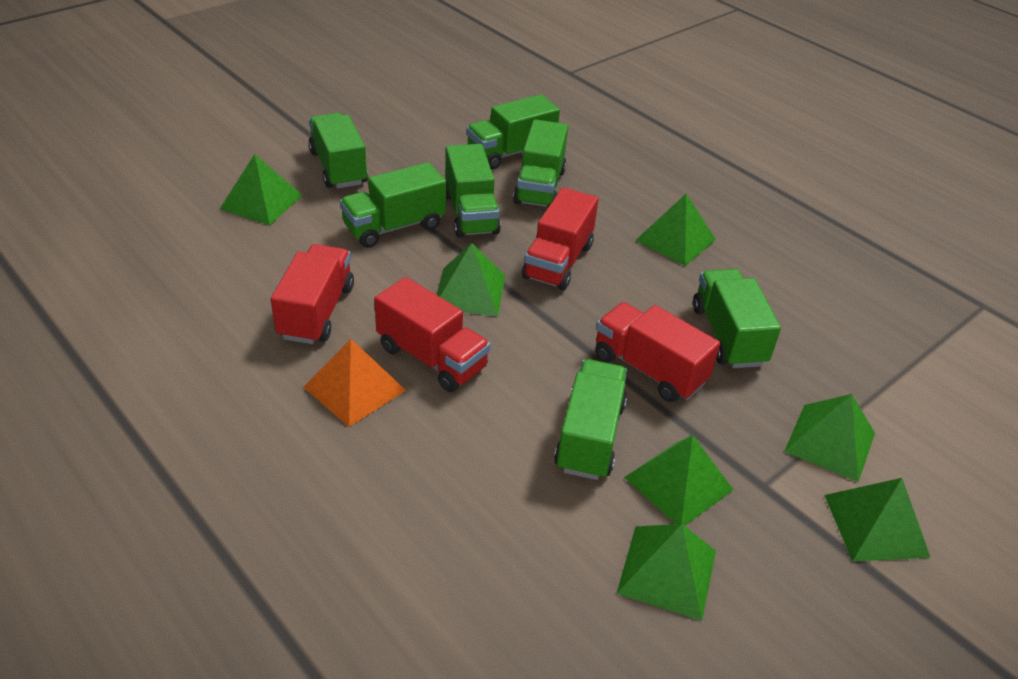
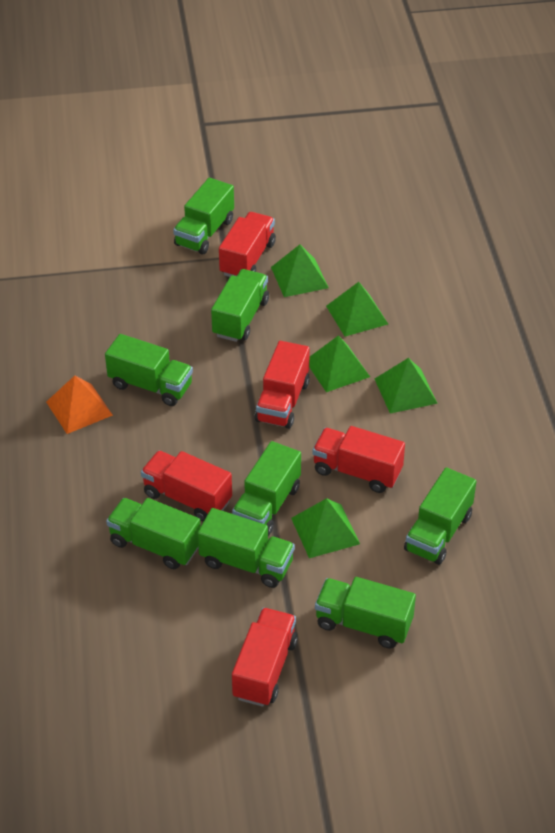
green pyramid: [220,154,302,225] [437,243,505,316] [616,524,716,621] [624,435,733,526] [635,194,716,266] [784,394,875,482] [824,478,931,562] = 7 -> [271,244,329,297] [291,498,360,558] [309,335,370,392] [326,282,388,336] [375,358,438,414] = 5
green truck: [308,113,368,188] [340,162,446,248] [445,144,501,237] [466,94,560,169] [513,120,568,207] [554,359,627,480] [693,269,781,368] = 7 -> [105,334,193,406] [106,498,201,569] [173,178,234,254] [198,508,295,588] [211,269,269,342] [232,441,301,536] [315,577,416,649] [404,467,476,565] = 8
red truck: [271,244,354,344] [374,277,491,392] [522,188,599,290] [595,302,720,402] = 4 -> [141,451,232,522] [219,212,276,277] [232,608,298,707] [255,341,310,429] [312,426,405,493] = 5

